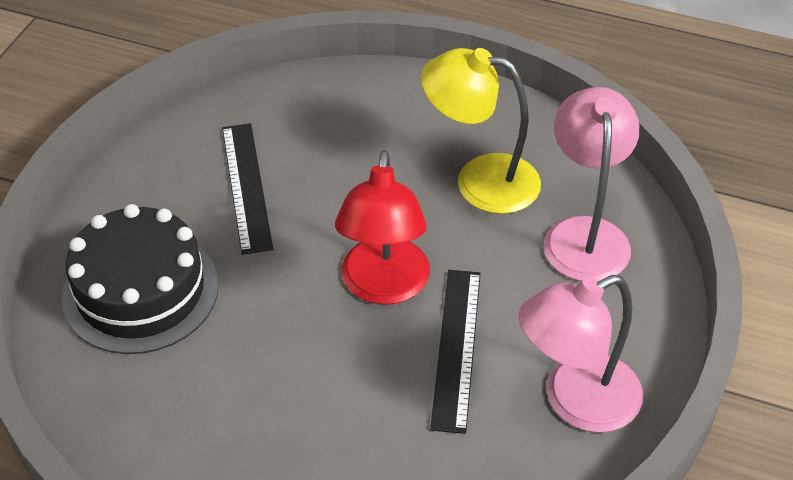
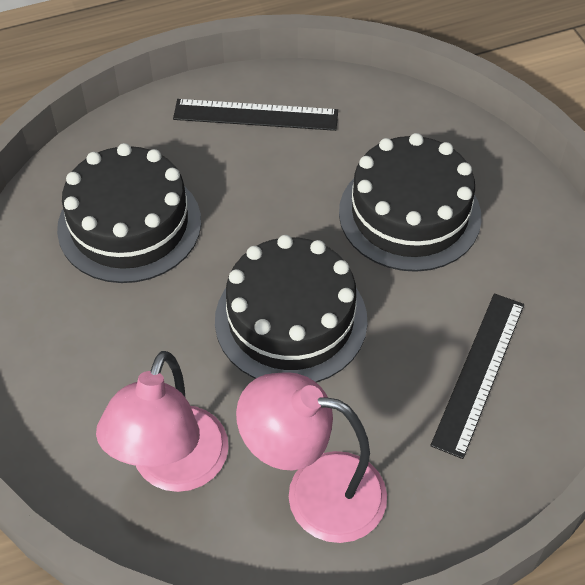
black cake: [62,204,219,354] = 1 -> [57,143,201,283] [215,235,368,383] [339,133,482,272] = 3
red lamp: [335,150,430,305] = 1 -> none = 0
yellow lamp: [421,48,541,214] = 1 -> none = 0

